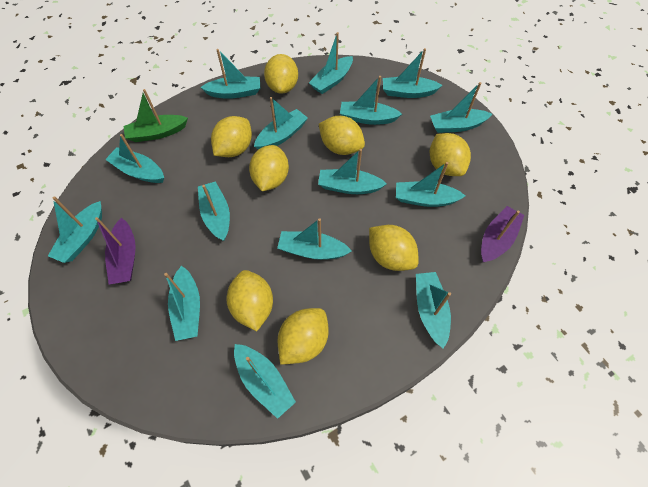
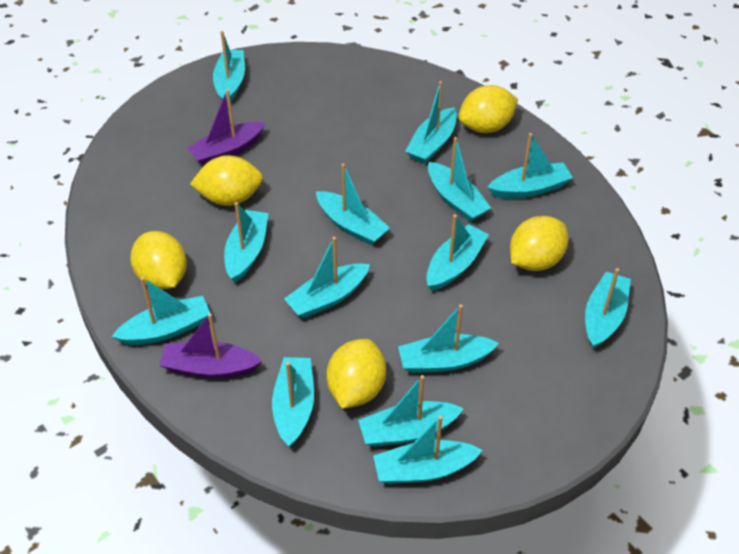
green boat: [124,89,188,142] = 1 -> none = 0
turquoise boat: [48,196,102,263] [105,134,164,183] [164,266,200,341] [198,181,230,241] [200,49,260,99] [234,344,296,419] [254,97,308,150] [277,218,352,260] [309,32,353,94] [318,149,387,194] [340,76,402,125] [383,48,443,98] [396,162,465,207] [416,272,451,349] [430,82,492,133] = 15 -> [112,277,210,345] [213,31,245,105] [224,202,268,283] [272,357,314,447] [284,237,370,318] [316,164,390,245] [358,375,464,447] [373,416,483,484] [398,304,499,373] [405,81,457,164] [426,214,489,291] [428,137,491,222] [487,133,573,199] [585,268,631,349] = 14
yellow lemon: [211,116,252,157] [226,270,273,331] [249,145,289,191] [264,54,298,94] [278,308,329,364] [319,116,365,155] [369,225,419,271] [430,133,471,176] = 8 -> [130,231,187,289] [190,155,263,206] [327,339,386,409] [458,85,518,133] [510,216,568,271] = 5

